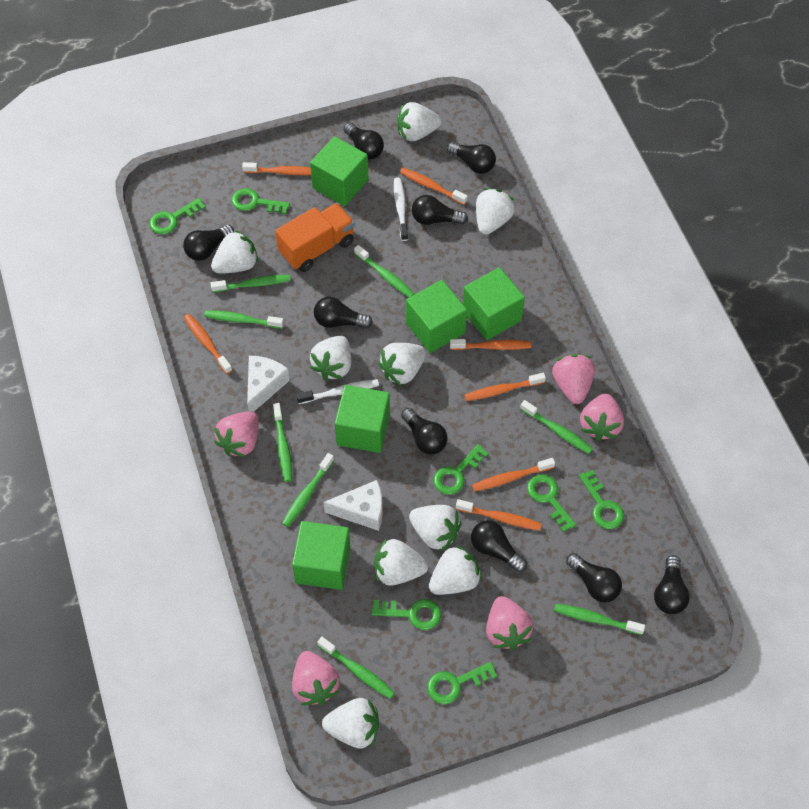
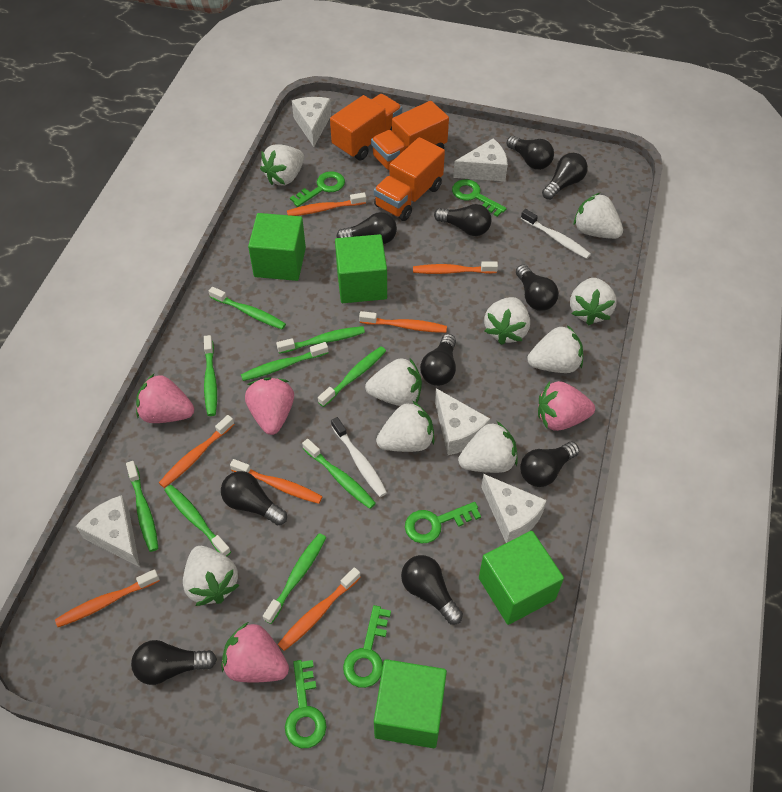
black light bulb: [183,224,234,261] [314,297,373,328] [344,122,384,160] [401,408,448,455] [412,195,468,225] [447,142,496,174] [471,520,527,572] [566,553,622,602] [654,555,690,614] = 9 -> [131,640,217,685] [221,471,287,525] [336,212,397,244] [401,555,463,624] [420,334,456,386] [434,204,491,236] [506,136,554,170] [516,264,559,311] [520,442,579,487] [542,153,588,200] = 10
green cube: [292,521,351,590] [310,136,369,206] [335,385,390,453] [406,280,467,353] [463,267,525,340] = 5 -> [248,213,306,281] [335,234,387,303] [374,659,447,748] [479,531,564,625] = 4
green key: [149,198,206,234] [232,188,290,214] [371,599,441,630] [427,662,497,704] [433,444,489,495] [527,474,576,532] [579,470,624,529] = 7 -> [285,660,326,748] [290,171,345,207] [343,605,391,688] [405,502,481,543] [452,179,507,217] = 5
green toothbrush: [204,310,284,328] [210,275,291,292] [273,403,292,482] [282,453,334,527] [318,637,395,699] [354,245,415,297] [520,400,593,454] [554,604,645,635] = 8 -> [126,461,158,552] [164,485,231,556] [204,335,217,416] [209,287,286,330] [241,342,328,381] [263,533,326,624] [276,326,365,354] [302,439,376,509] [318,346,386,407] = 9
orange truck: [275,203,355,272] = 1 -> [330,94,402,160] [371,101,449,170] [374,137,445,221] = 3
pink strawberry: [214,411,259,457] [292,651,340,705] [486,596,533,650] [552,354,595,404] [580,393,624,441] = 5 -> [136,374,194,423] [221,622,289,682] [245,377,294,435] [538,381,595,431] = 4
white cheese: [247,356,290,412] [323,480,383,531] = 2 -> [76,495,140,567] [292,97,331,147] [435,388,490,455] [453,138,508,181] [481,474,547,543] = 5

